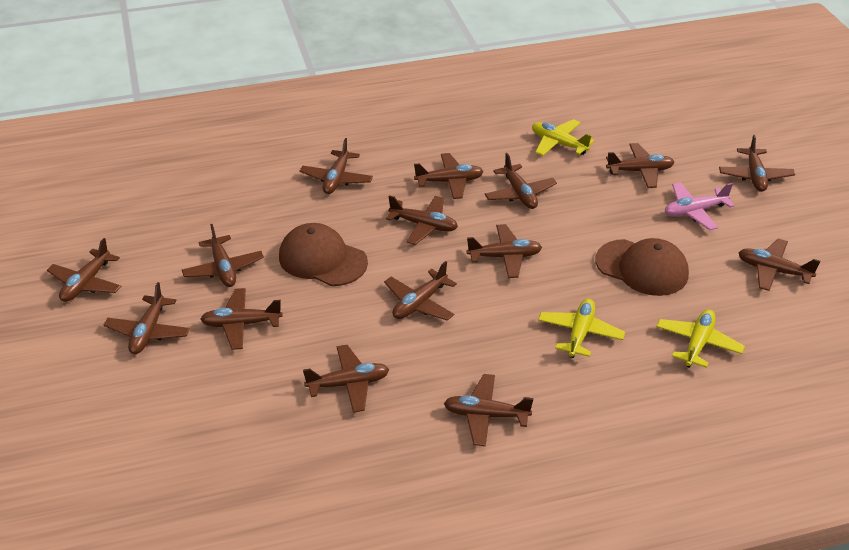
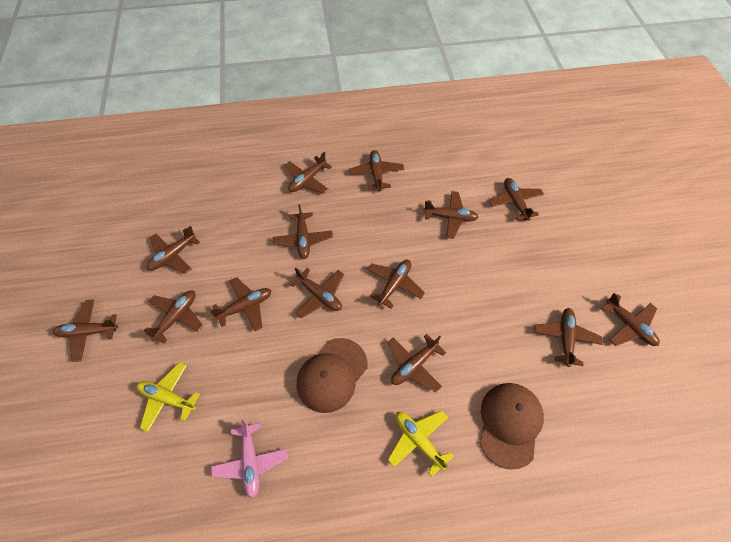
brown plane: [47,238,121,302] [104,282,190,354] [182,224,264,287] [200,288,283,350] [300,138,373,194] [303,345,389,413] [384,261,457,321] [386,195,458,245] [414,153,484,199] [444,374,533,446] [466,224,542,278] [484,153,557,209] [606,143,674,188] [719,135,795,192] [738,239,820,291] = 15 -> [53,300,118,362] [144,290,203,344] [147,226,200,274] [210,277,271,331] [273,204,333,259] [285,152,332,193] [290,267,344,318] [349,150,404,191] [367,260,425,309] [387,334,446,392] [424,191,479,239] [489,178,544,221] [534,308,603,367] [601,293,660,346] = 14
yellow plane: [532,119,595,156] [538,299,625,358] [656,309,745,368] = 3 -> [136,362,200,432] [388,411,454,477] = 2

